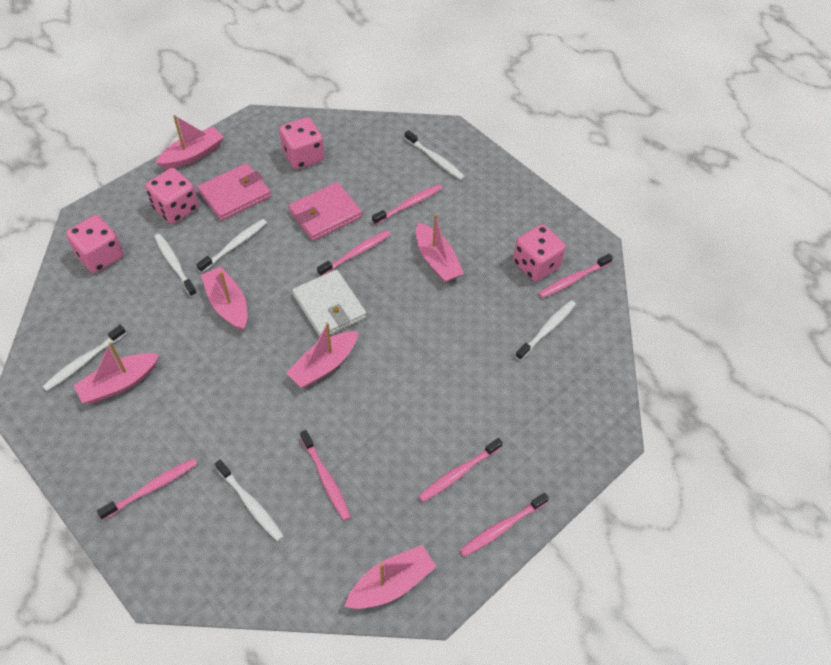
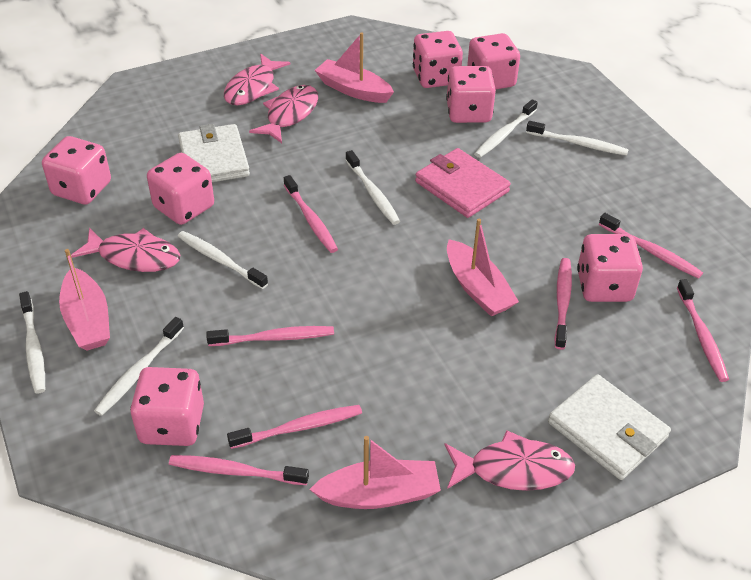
pink boat: [73,342,159,403] [156,115,224,169] [201,266,247,331] [286,322,358,388] [344,545,436,609] [416,214,464,283] = 6 -> [59,249,110,351] [309,436,441,509] [315,33,394,103] [447,219,519,316] = 4
pink dice: [66,215,124,273] [145,168,199,224] [279,117,324,169] [513,224,566,282] = 4 -> [42,136,111,204] [130,367,204,446] [147,153,214,225] [413,31,463,88] [446,66,496,123] [467,33,520,89] [577,234,643,302] = 7
pink fish: none = 0 -> [71,227,181,272] [224,54,291,105] [249,85,318,143] [444,430,575,491] = 4
pink wallet: [197,163,271,221] [288,182,362,241] = 2 -> [415,148,511,218] = 1
white wallet: [292,270,366,337] = 1 -> [178,124,250,182] [548,374,671,480] = 2

